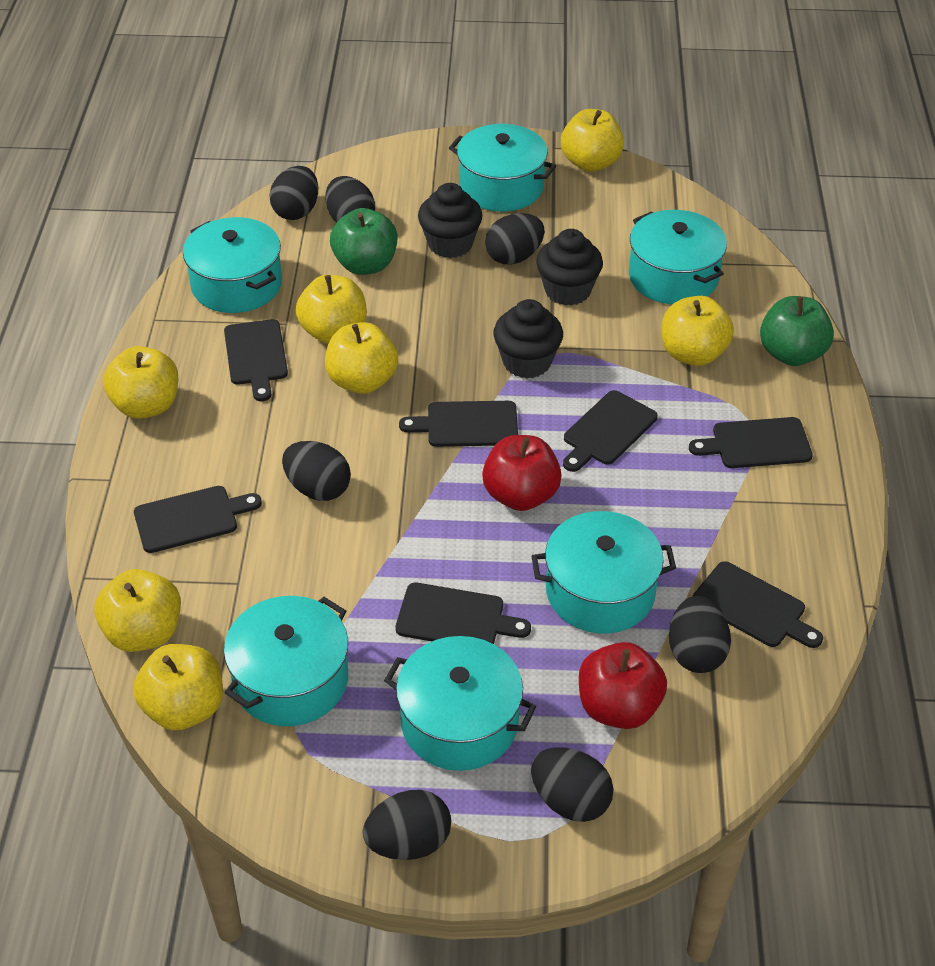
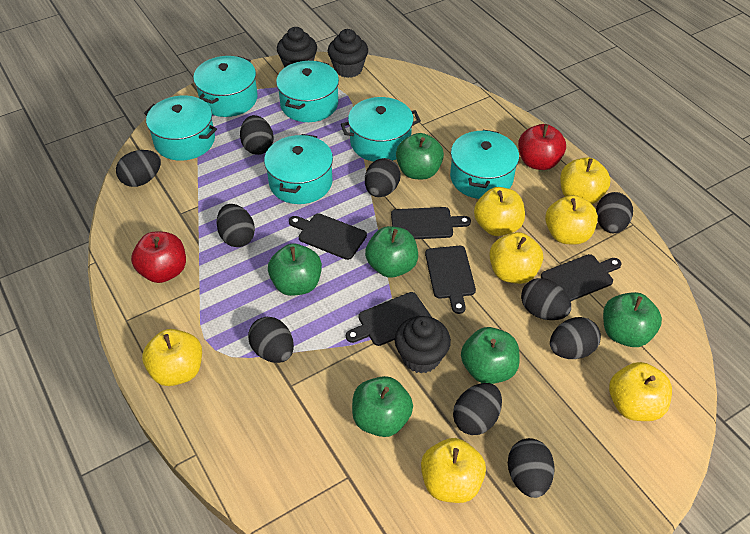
black cutting board: [134,486,262,553] [224,319,288,401] [395,583,531,644] [399,401,518,447] [563,390,658,472] [689,417,813,468] [692,561,823,648] = 7 -> [289,214,367,260] [346,292,431,346] [391,207,471,239] [425,246,476,314] [541,254,622,301] = 5
black egg: [269,166,318,220] [282,441,351,501] [325,176,375,223] [363,790,451,860] [485,213,545,265] [531,747,613,822] [669,596,731,673] = 7 -> [116,150,161,187] [216,204,255,247] [240,115,274,155] [248,317,294,363] [365,158,401,197] [453,383,502,435] [508,438,555,498] [521,278,571,320] [550,317,601,359] [596,192,633,233] = 10
green apple: [330,208,398,275] [760,296,834,366] = 2 -> [268,244,322,296] [352,376,413,437] [365,226,418,278] [396,133,444,179] [461,327,519,384] [603,292,662,347] = 6

